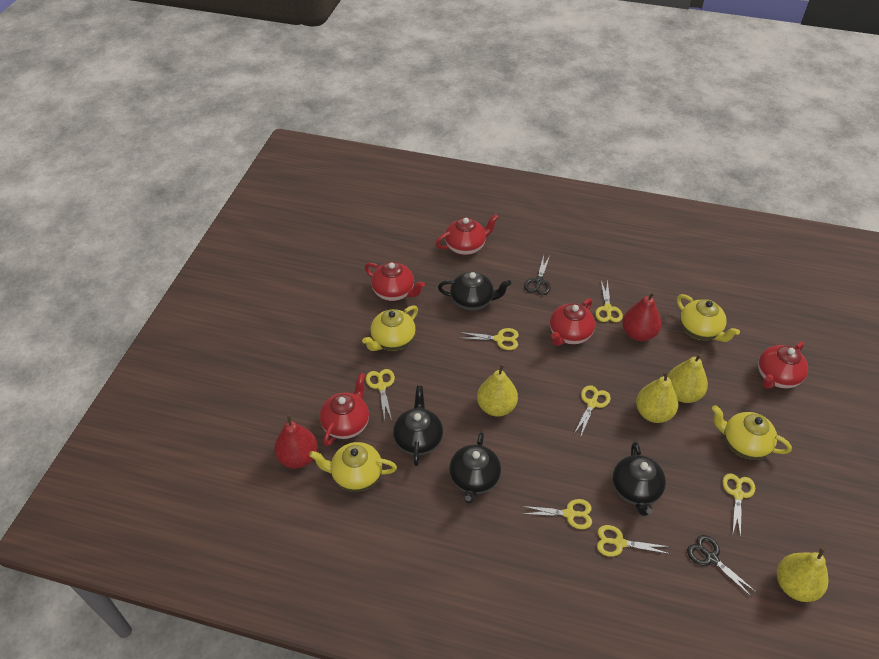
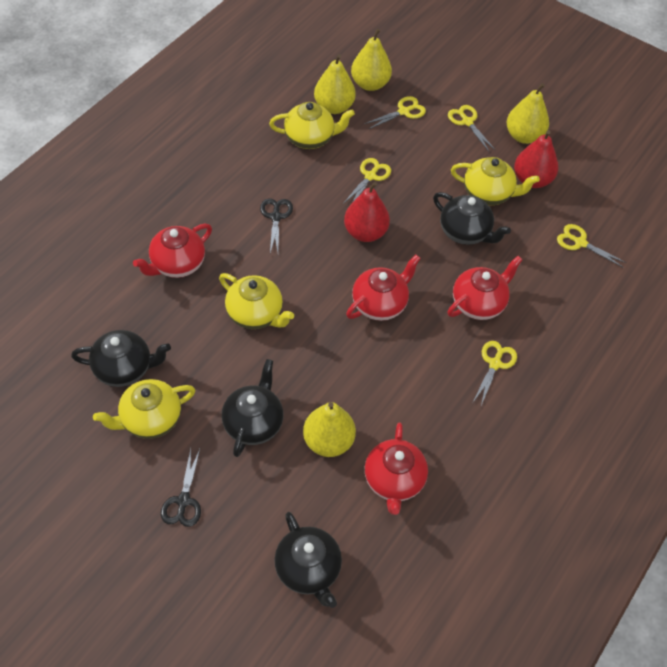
red teapot: [320,373,369,446] [365,262,425,301] [436,214,499,255] [550,298,595,346] [758,341,808,388] = 5 -> [133,223,212,278] [346,255,421,321] [365,423,428,515] [447,256,522,320] = 4
yellow scissors: [366,369,395,421] [459,328,519,350] [522,499,592,529] [573,385,611,438] [595,280,623,322] [597,525,670,557] [722,473,755,538] = 7 -> [343,158,391,204] [364,96,426,129] [448,105,495,151] [473,341,517,405] [557,224,627,268] = 5

